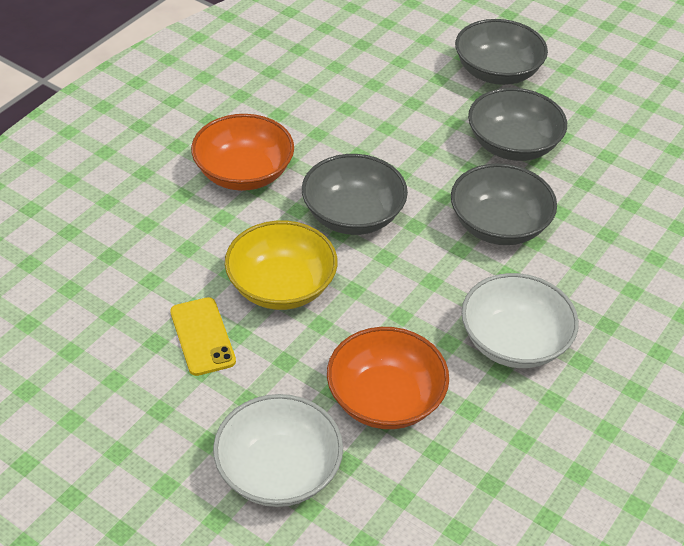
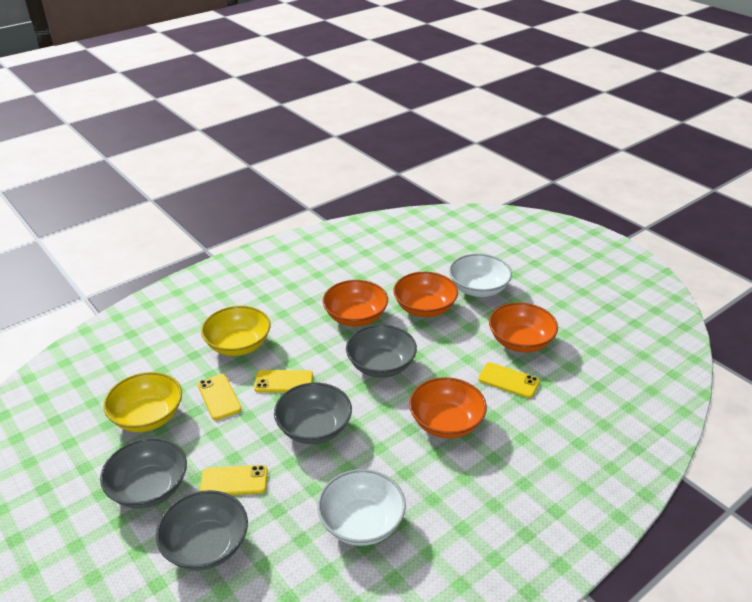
orange bowl: [191,114,294,191] [327,327,449,429] = 2 -> [323,280,388,327] [393,272,458,317] [409,377,487,438] [489,302,558,353] = 4
yellow bowl: [225,221,338,310] = 1 -> [103,372,182,432] [201,306,270,356] = 2
yellow phone: [170,297,236,376] = 1 -> [198,374,241,420] [200,465,268,495] [254,370,313,392] [478,362,540,398] = 4

